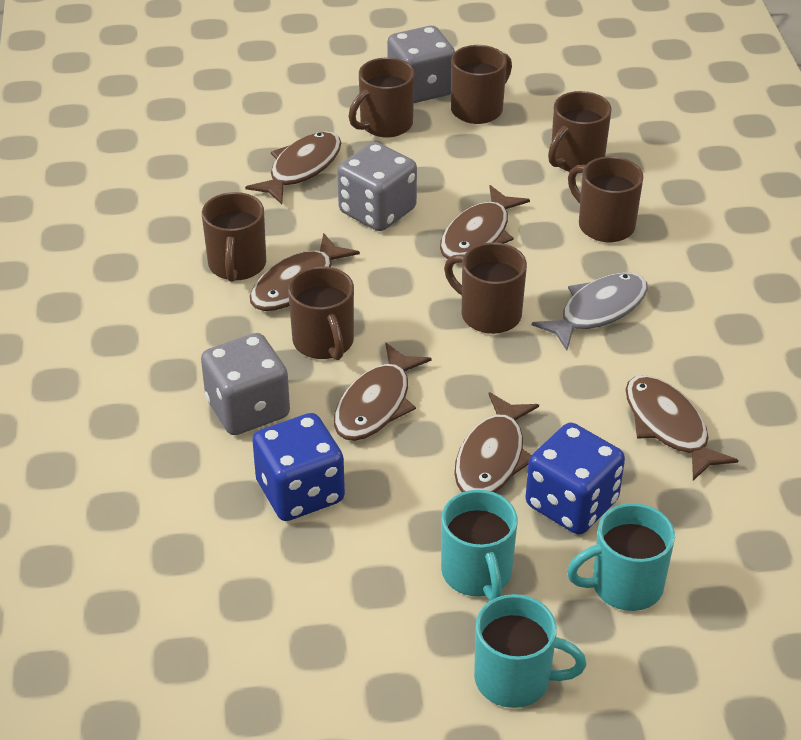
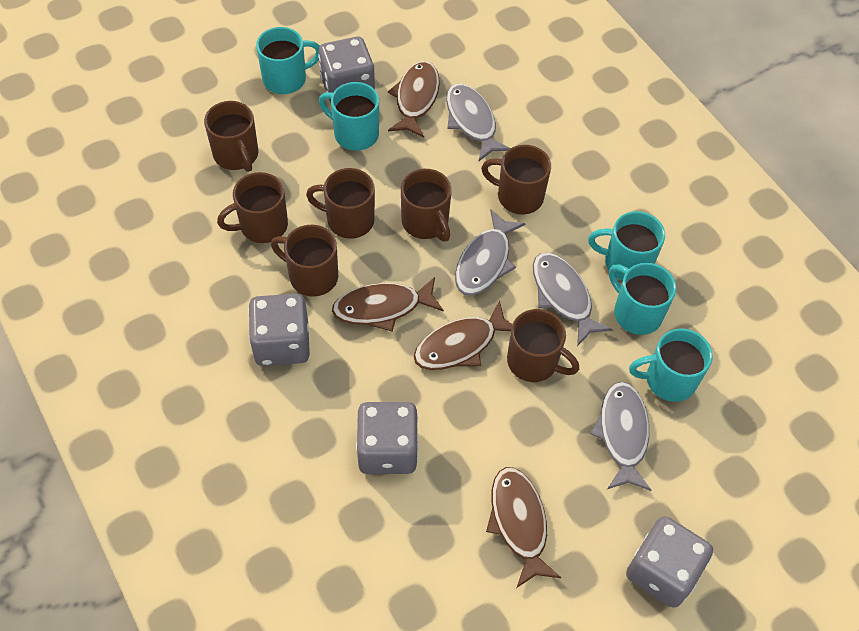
blue dice: [252,413,345,521] [526,423,625,534] = 2 -> none = 0
brown fish: [245,131,341,204] [250,233,360,311] [334,343,431,441] [440,185,530,259] [454,392,539,493] [626,375,739,481] = 6 -> [332,277,444,332] [388,61,440,138] [414,300,512,370] [486,467,561,588] = 4
grey dice: [201,333,290,435] [337,142,417,231] [387,26,455,103] = 3 -> [248,294,310,366] [318,37,375,102] [356,402,419,474] [626,516,713,608] = 4
grey fish: [532,272,648,350] = 1 -> [446,84,511,161] [455,209,526,296] [533,253,613,346] [590,382,651,491] = 4
turquoise mug: [441,490,518,601] [474,594,587,708] [567,503,675,611] = 3 -> [256,27,320,94] [319,82,379,151] [588,211,665,281] [609,263,676,335] [629,328,713,402] = 5

